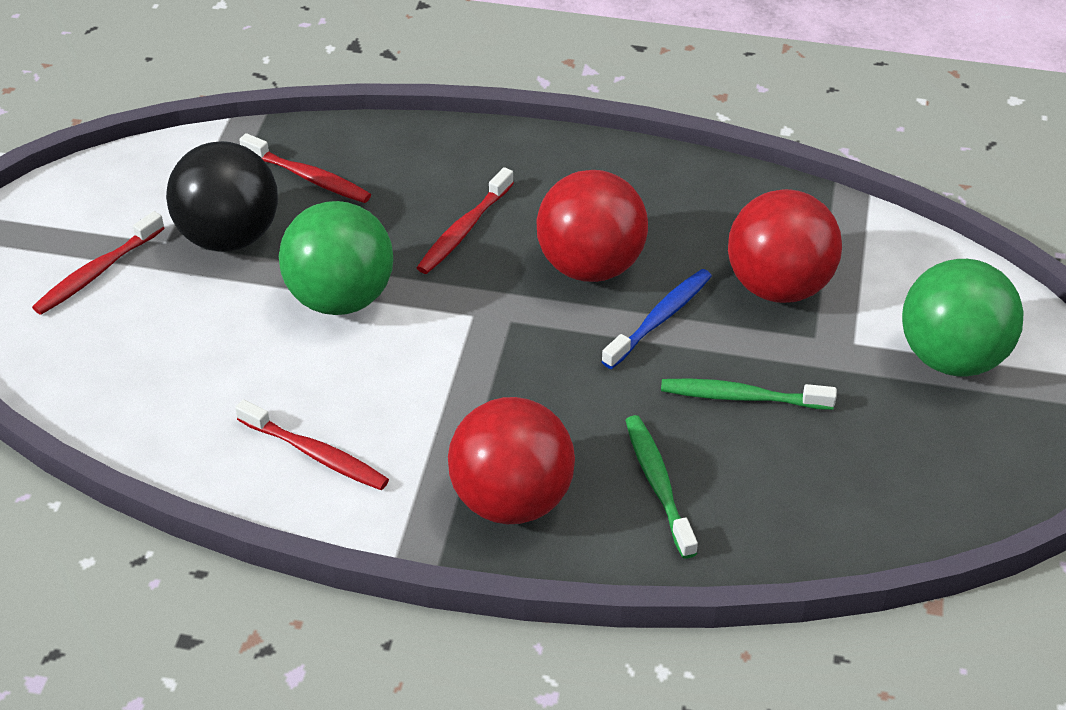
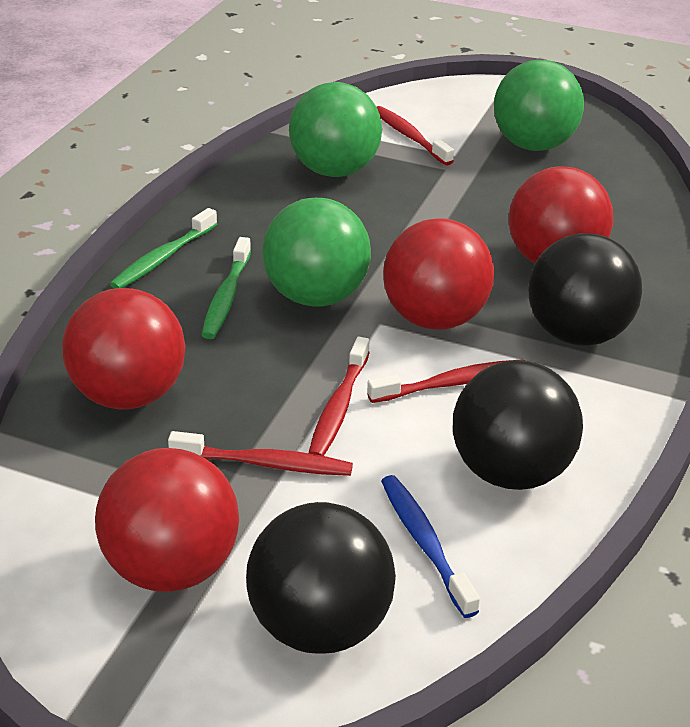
black ball: [166,141,278,252] = 1 -> [246,502,396,654] [453,360,583,490] [528,233,642,346] = 3
green ball: [279,201,393,315] [902,259,1024,376] = 2 -> [262,198,371,307] [289,82,382,177] [494,60,584,151] = 3
red ball: [448,397,575,524] [536,170,648,282] [728,189,842,303] = 3 -> [62,288,186,409] [95,448,239,592] [383,218,494,329] [509,167,613,264] = 4

